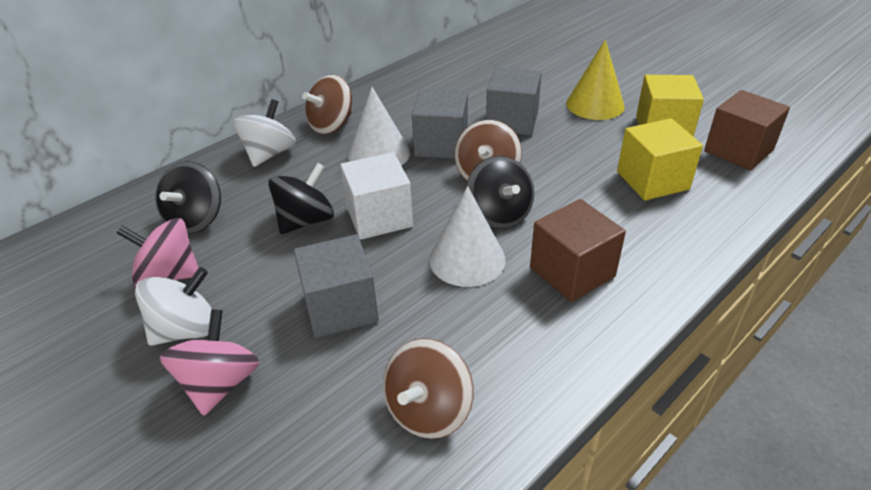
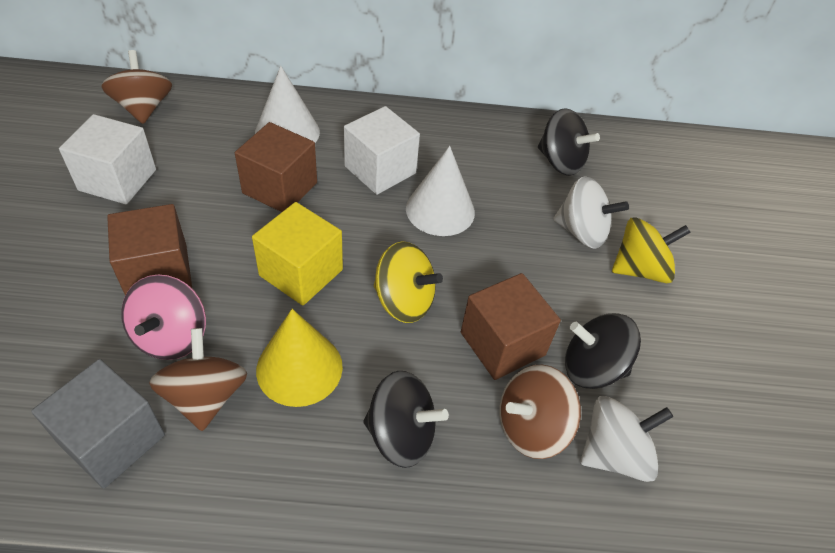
brown cube: [530,199,626,302] [704,90,790,170] = 2 -> [107,204,192,296] [235,122,317,212] [461,273,561,380] = 3
grey cube: [294,234,379,338] [412,90,468,159] [486,67,542,135] = 3 -> [31,359,165,489] = 1
pink spinning top: [117,218,198,286] [160,309,260,416] = 2 -> [121,274,206,360] = 1
white cube: [340,152,413,240] = 1 -> [59,114,156,204] [344,106,420,195] = 2
yellow cube: [617,118,703,200] [636,75,704,137] = 2 -> [252,202,343,306] = 1
yellow spinning top: none = 0 -> [374,242,443,323] [612,217,691,283] = 2

